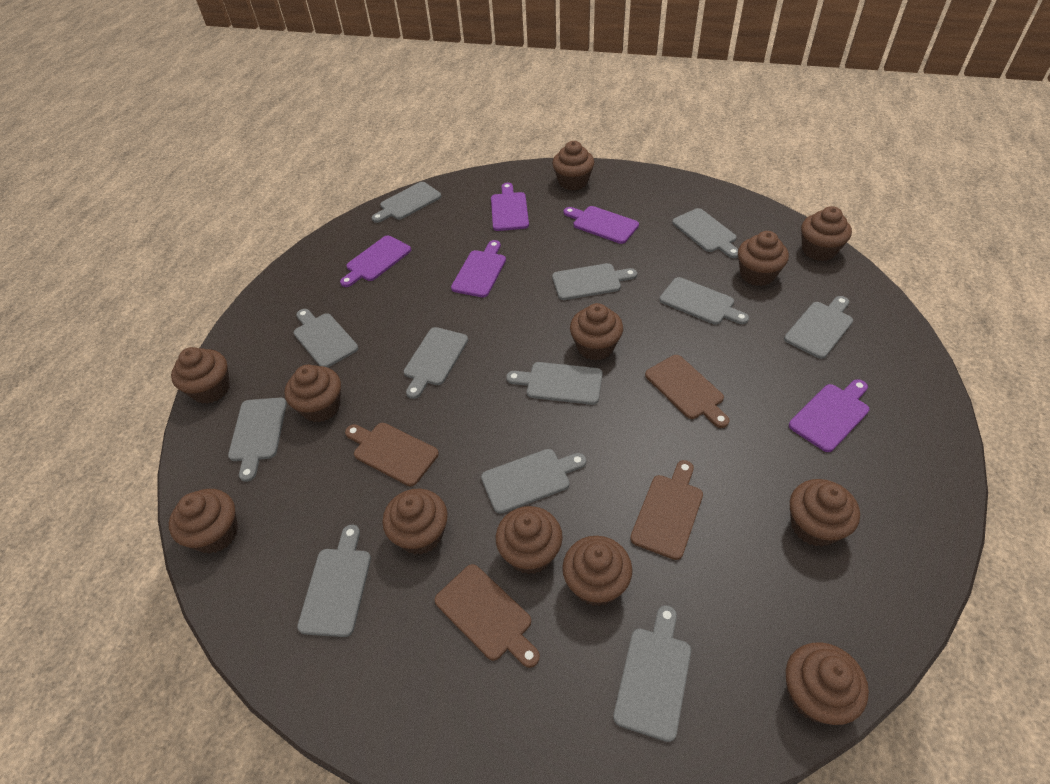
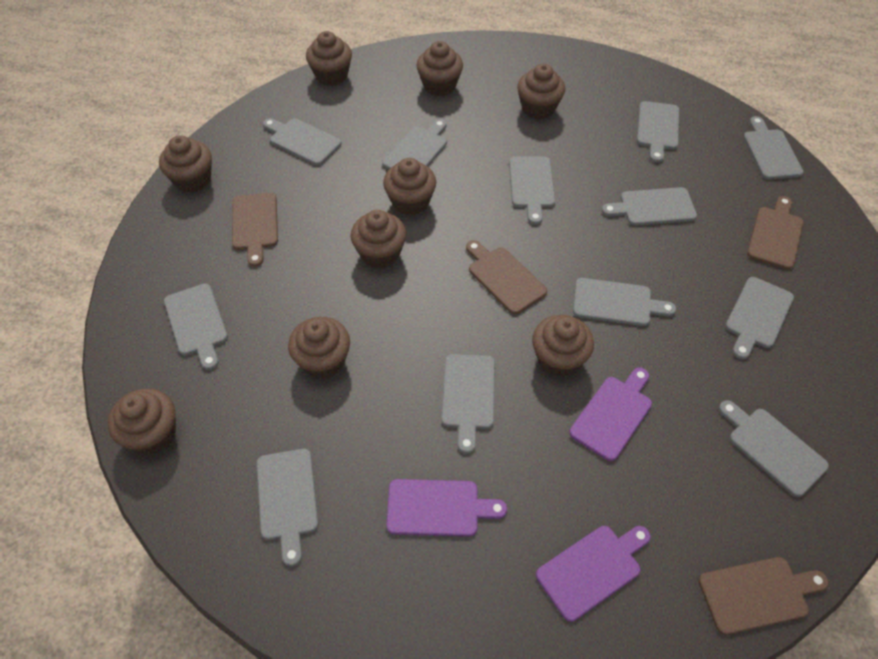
brown cupcake: [169,489,238,554] [171,347,230,404] [285,365,341,422] [382,489,448,555] [496,506,563,574] [552,141,594,191] [562,536,632,606] [570,303,623,360] [738,231,789,286] [786,642,869,725] [790,479,860,547] [801,206,852,261] = 12 -> [108,388,176,454] [159,135,212,193] [288,317,350,379] [306,31,352,86] [351,210,407,269] [383,158,436,216] [416,41,463,96] [517,64,565,119] [532,315,594,377] = 9
purple cutting board: [340,235,411,287] [451,240,506,298] [491,183,529,231] [564,206,639,244] [789,379,869,452] = 5 -> [386,479,507,537] [536,526,651,622] [569,367,652,461] = 3

